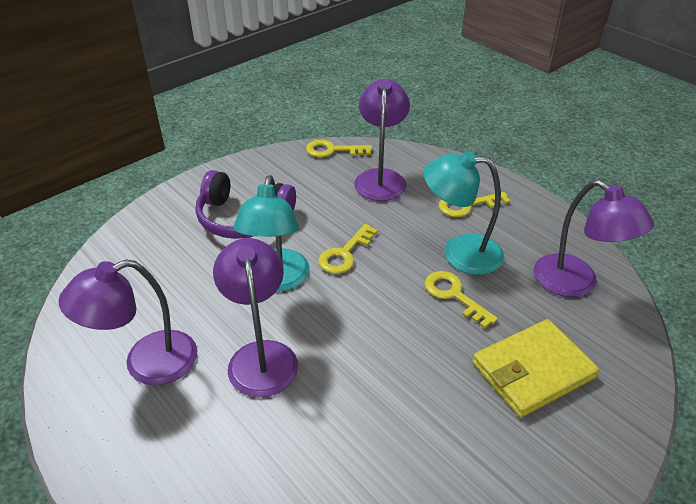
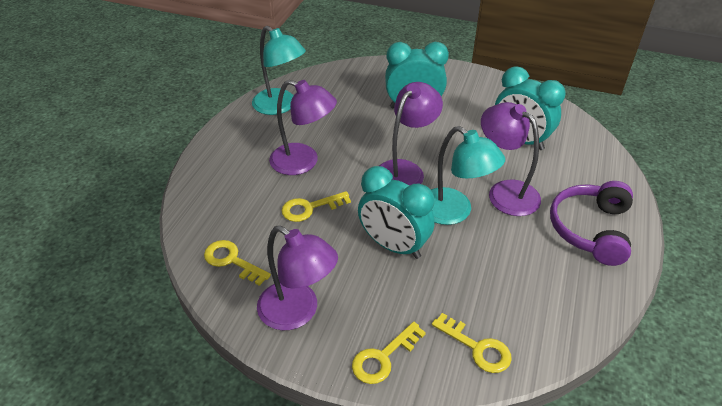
turquoise clock: none = 0 -> [358,166,435,259] [385,42,449,108] [495,66,565,150] = 3
yellow wallet: [472,319,599,418] = 1 -> none = 0

